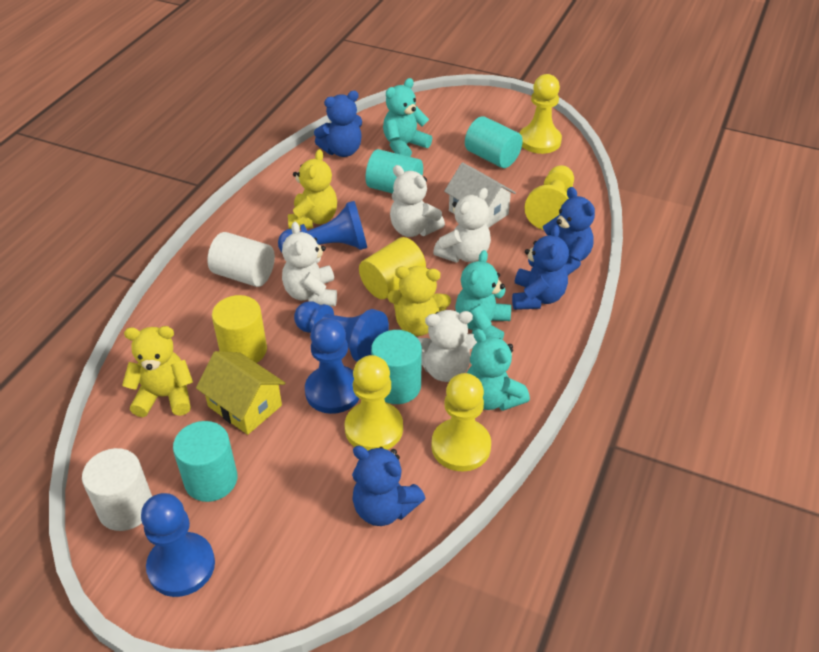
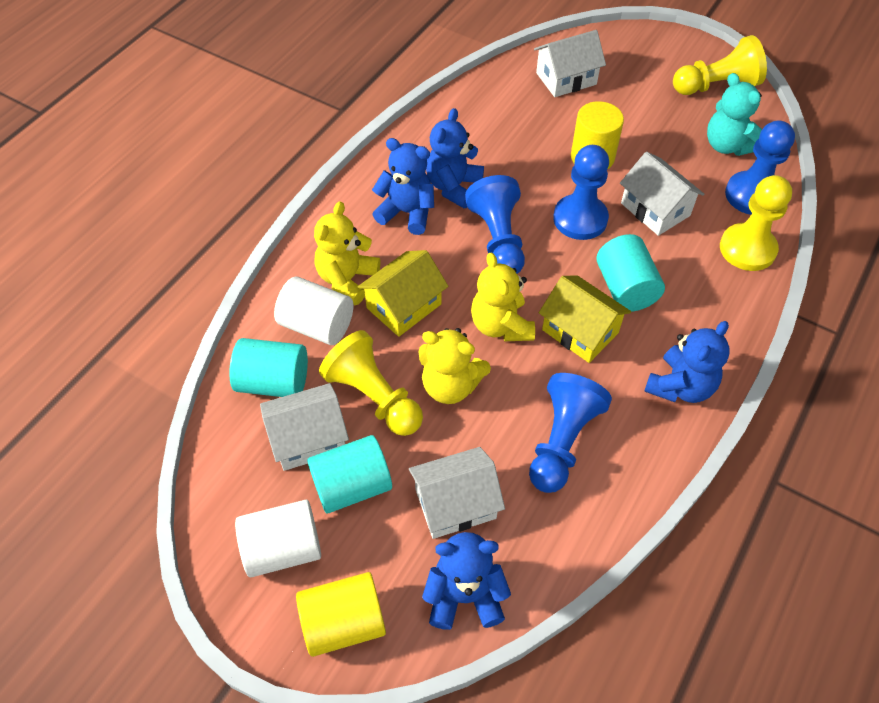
turquoise cylinder: [173,421,237,502] [365,149,423,193] [371,330,422,404] [465,116,523,168] = 4 -> [229,338,308,397] [307,435,392,513] [596,234,665,312] = 3
turquoise teddy bear: [383,78,432,157] [455,250,511,340] [467,329,530,411] = 3 -> [707,73,762,156] = 1
white house: [444,162,516,228] = 1 -> [260,383,349,471] [409,447,505,539] [534,30,606,97] [620,152,704,236] = 4
white teddy bear: [282,222,337,306] [390,165,445,237] [418,310,477,382] [433,188,491,263] = 4 -> none = 0
yellow house: [196,351,285,435] = 1 -> [358,250,448,337] [539,275,631,363] = 2
yellow pawn: [345,355,403,451] [431,373,491,471] [520,74,562,154] [524,165,574,230] = 4 -> [319,330,423,436] [673,35,767,95] [720,175,792,271] = 3

